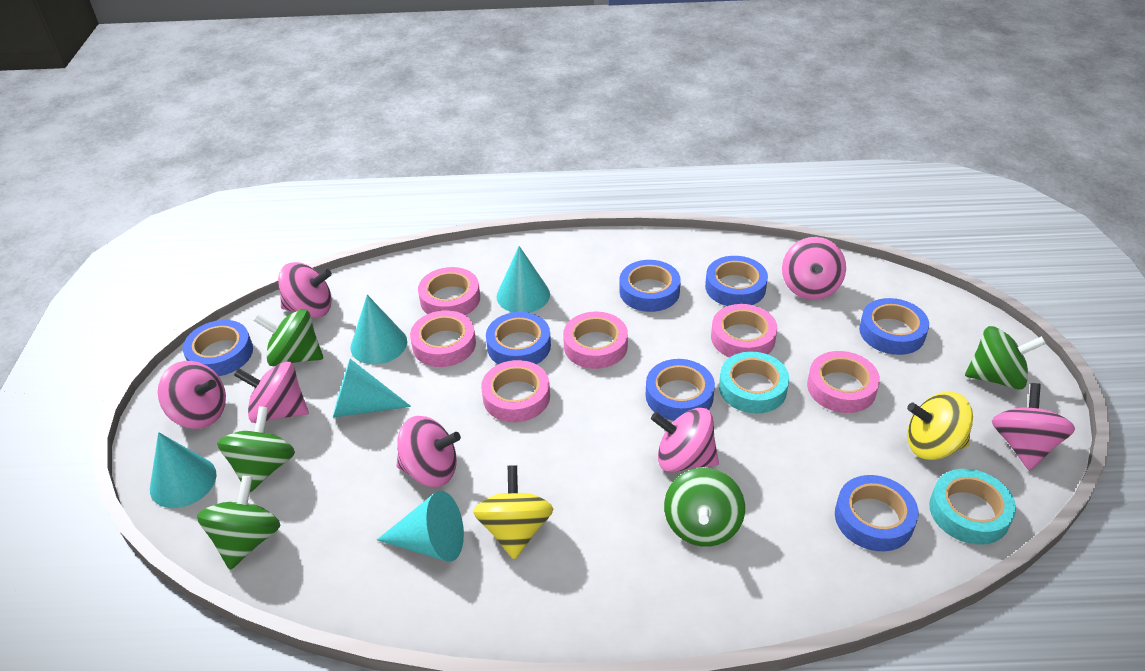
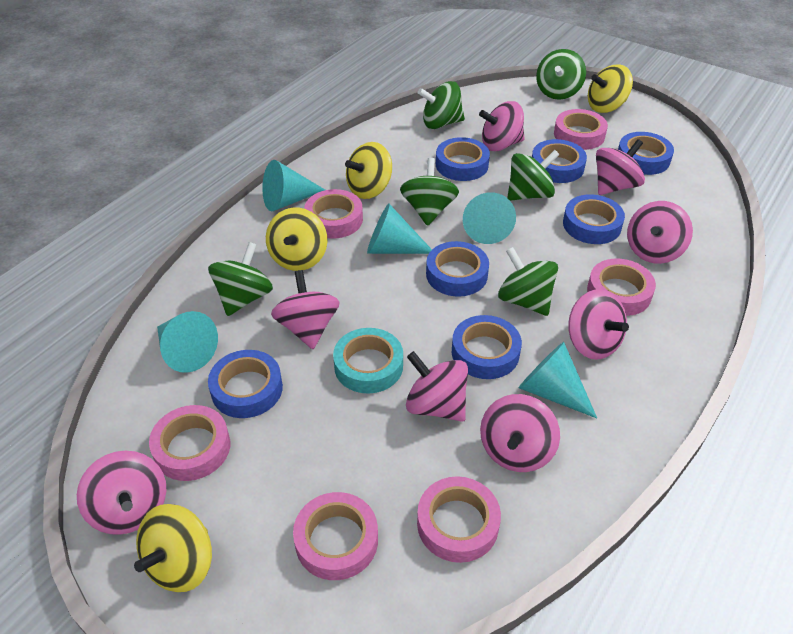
green spinning top: [197,476,280,570] [217,406,295,492] [254,309,323,366] [664,468,745,547] [965,326,1046,390] = 5 -> [208,242,273,316] [400,158,459,226] [418,81,465,129] [498,247,558,316] [507,150,560,201] [536,49,586,100] = 6
pink spinning top: [158,361,226,429] [234,362,309,423] [278,262,332,318] [396,416,461,487] [651,408,719,472] [782,237,846,300] [992,383,1075,471] = 7 -> [77,451,166,535] [271,270,340,349] [406,351,468,422] [479,101,525,151] [480,394,560,472] [568,289,629,360] [596,139,645,195] [627,201,693,264] = 8
turquoise tape: [719,352,789,414] [929,469,1016,545] = 2 -> [333,328,403,393] = 1
yellow spinning top: [473,465,553,560] [907,392,973,460] = 2 -> [134,504,212,592] [266,208,327,271] [345,142,392,199] [588,64,633,113] = 4

